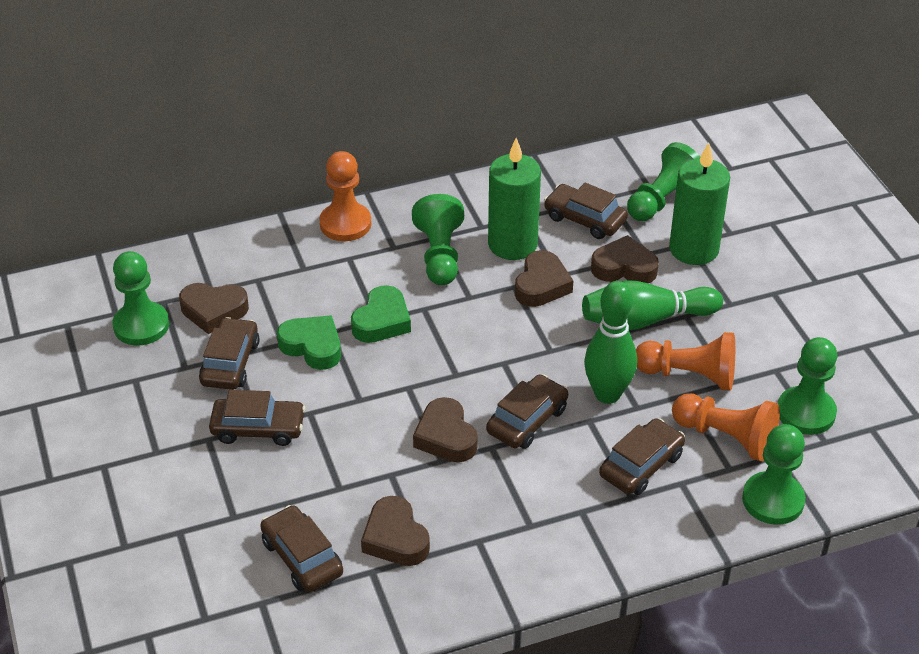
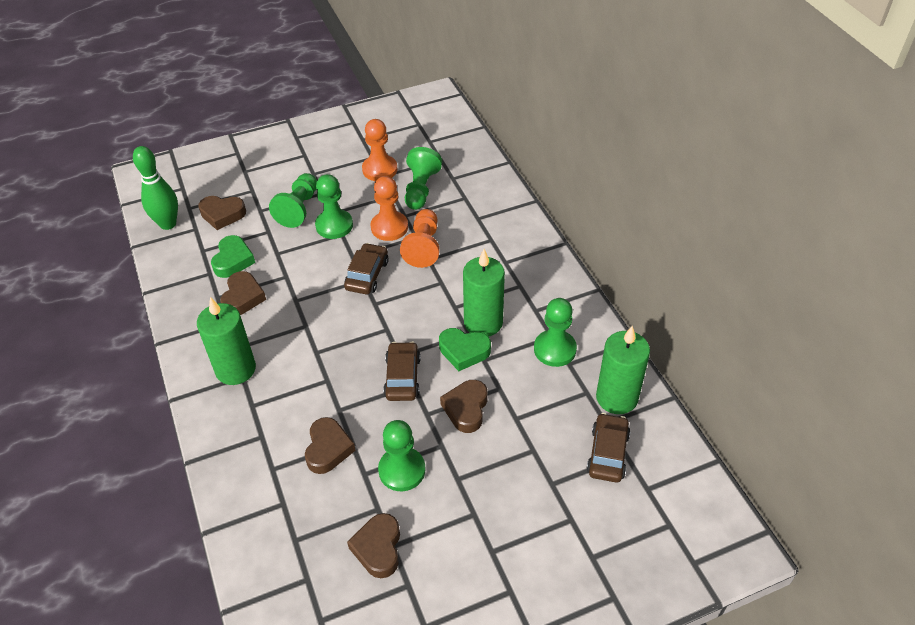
brown car: [199,317,260,390] [209,390,306,446] [260,505,343,592] [486,374,568,449] [544,183,628,239] [599,418,685,495] = 6 -> [344,243,389,294] [383,341,421,401] [586,413,630,483] = 3
green bowling pin: [582,280,723,330] [584,281,637,404] = 2 -> [133,146,178,230] = 1
green candle: [488,138,541,260] [669,143,730,265] = 2 -> [197,297,256,385] [463,249,505,336] [596,326,650,414] = 3

